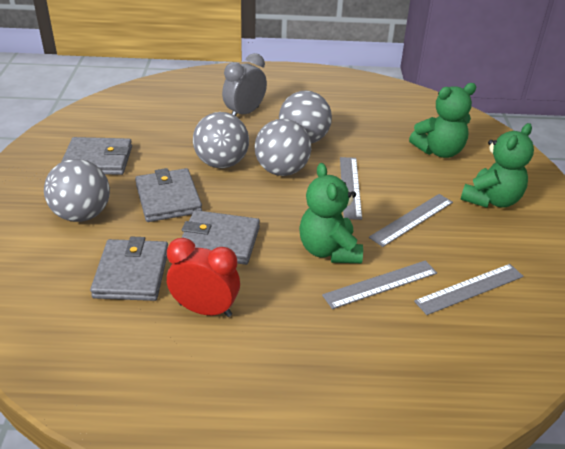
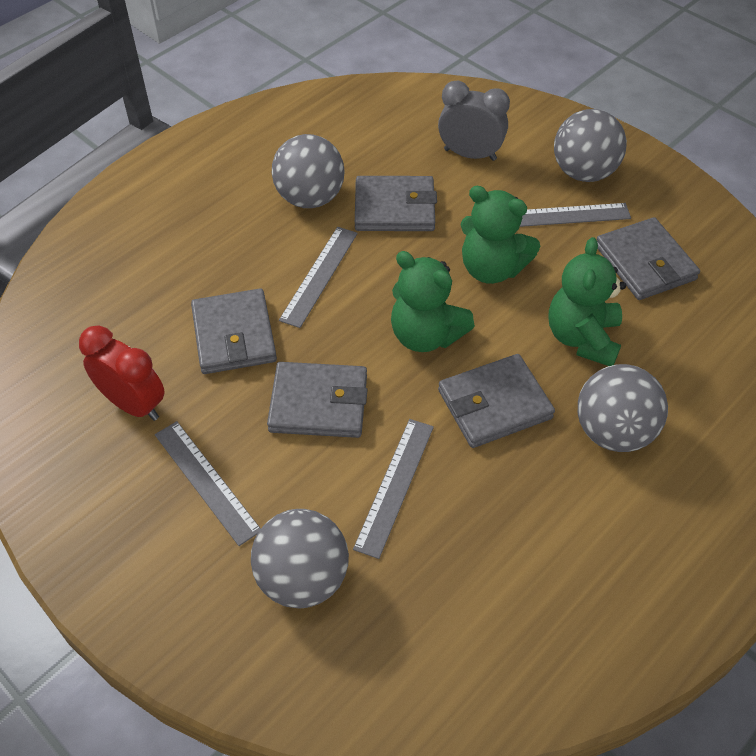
grey wallet: [61,137,132,175] [90,237,168,301] [135,168,202,222] [181,210,260,265] = 4 -> [191,289,277,374] [267,362,368,438] [355,176,437,231] [438,354,555,448] [597,217,700,300] = 5

